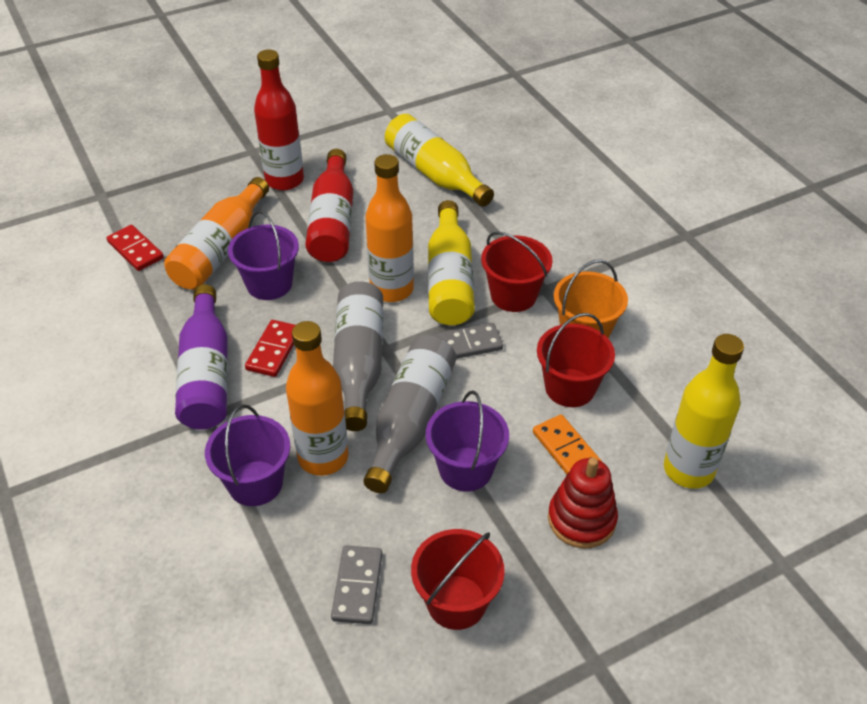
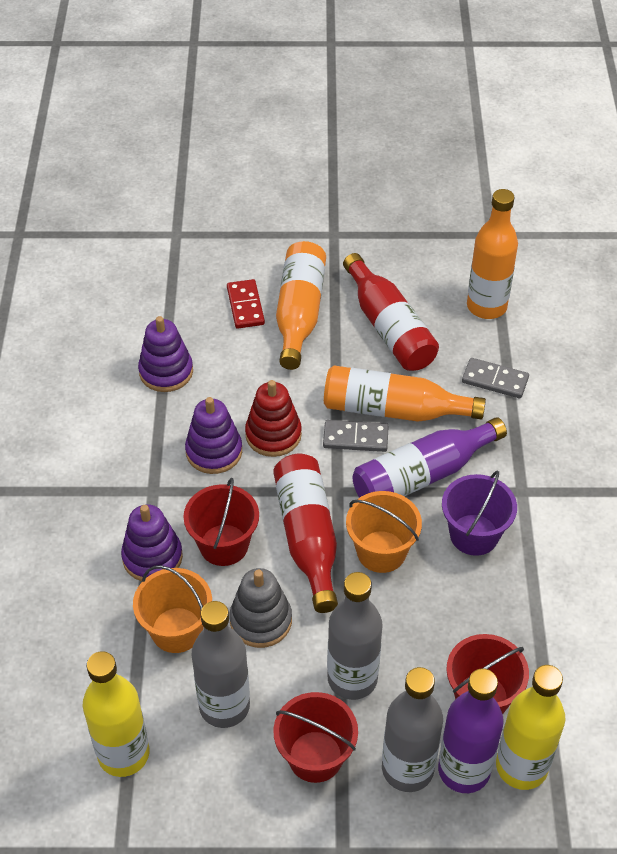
grey bottle: [333,281,383,431] [363,335,456,493] = 2 -> [192,601,250,728] [327,572,383,700] [382,667,443,792] = 3
grey stacking toy: none = 0 -> [229,568,292,648] = 1
orange bucket: [554,260,628,339] = 1 -> [133,565,212,653] [346,491,422,573] = 2
orange domino: [533,414,602,474] = 1 -> none = 0
purple bottle: [175,284,228,430] = 1 -> [353,417,507,498] [438,669,504,793] = 2
purple bucket: [205,404,290,506] [228,210,299,300] [426,391,509,491] = 3 -> [442,471,517,556] = 1
purple stacking toy: none = 0 -> [121,504,183,581] [138,316,193,392] [185,397,242,474] = 3
red domino: [106,225,164,271] [245,320,295,377] = 2 -> [227,279,265,329] = 1
yellow bottle: [385,114,494,207] [428,200,475,325] [664,334,744,489] = 3 -> [83,651,149,777] [496,665,566,790] = 2

